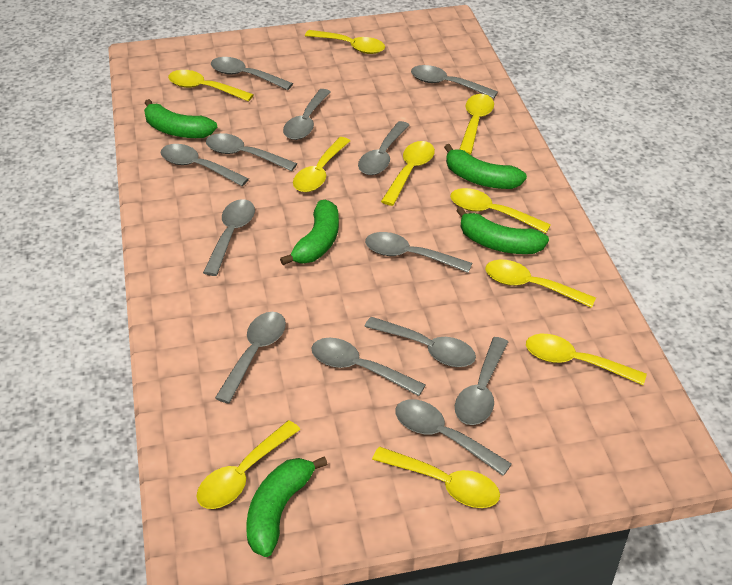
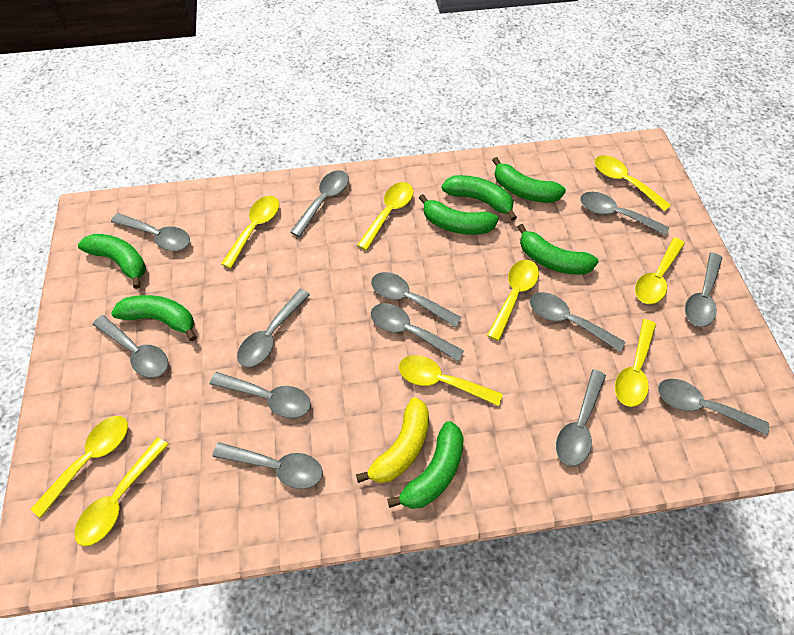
green banana: [144,99,217,138] [246,456,328,557] [280,200,339,265] [444,144,527,189] [457,207,549,254] = 5 -> [78,234,146,289] [111,295,197,341] [387,421,464,509] [419,194,499,235] [441,175,517,221] [492,157,566,203] [517,224,598,275] = 7
yellow banana: none = 0 -> [356,397,429,483] = 1
yellow spoon: [168,70,254,102] [197,420,301,509] [293,137,350,192] [305,30,385,54] [372,447,500,508] [381,141,435,206] [450,188,551,233] [460,94,494,155] [485,260,596,308] [526,334,647,385] = 10 -> [31,416,128,518] [74,437,169,546] [221,196,280,269] [357,182,414,251] [399,355,503,406] [487,260,539,341] [595,155,671,212] [615,319,656,407] [635,238,685,304] = 9

